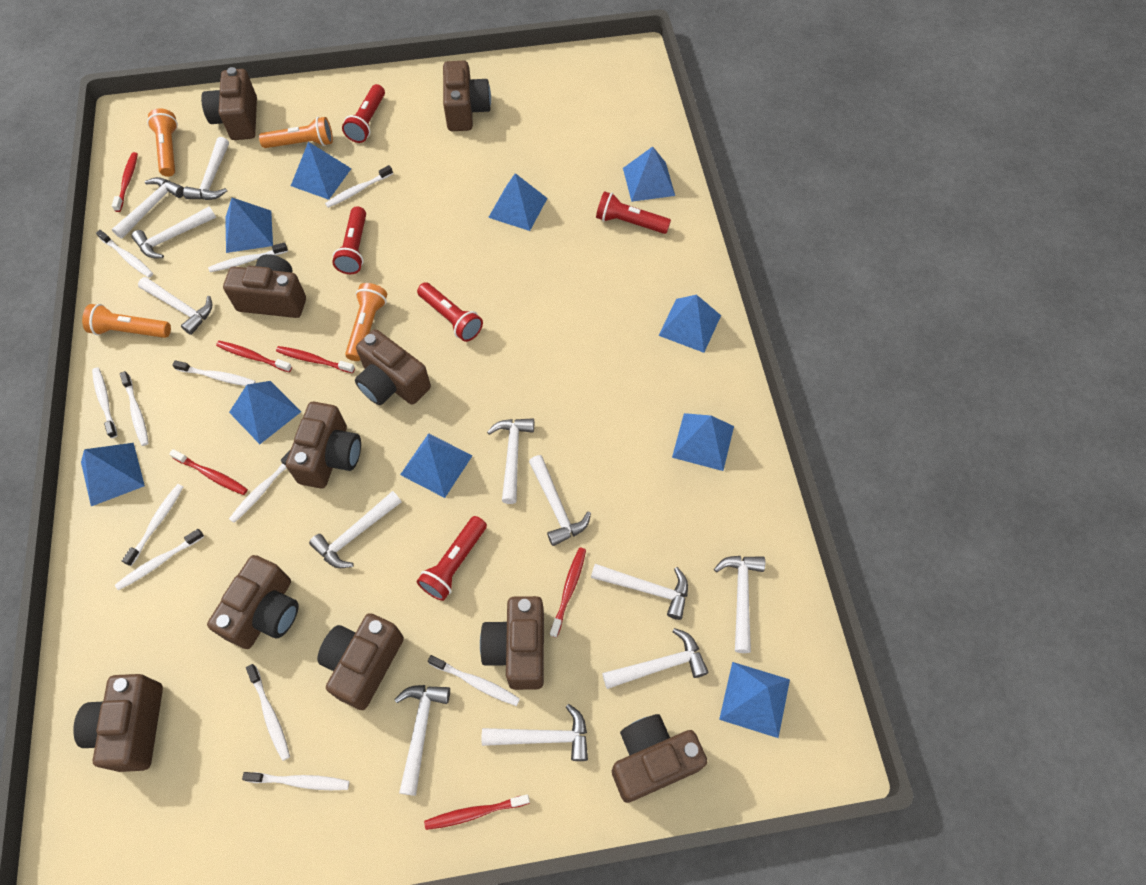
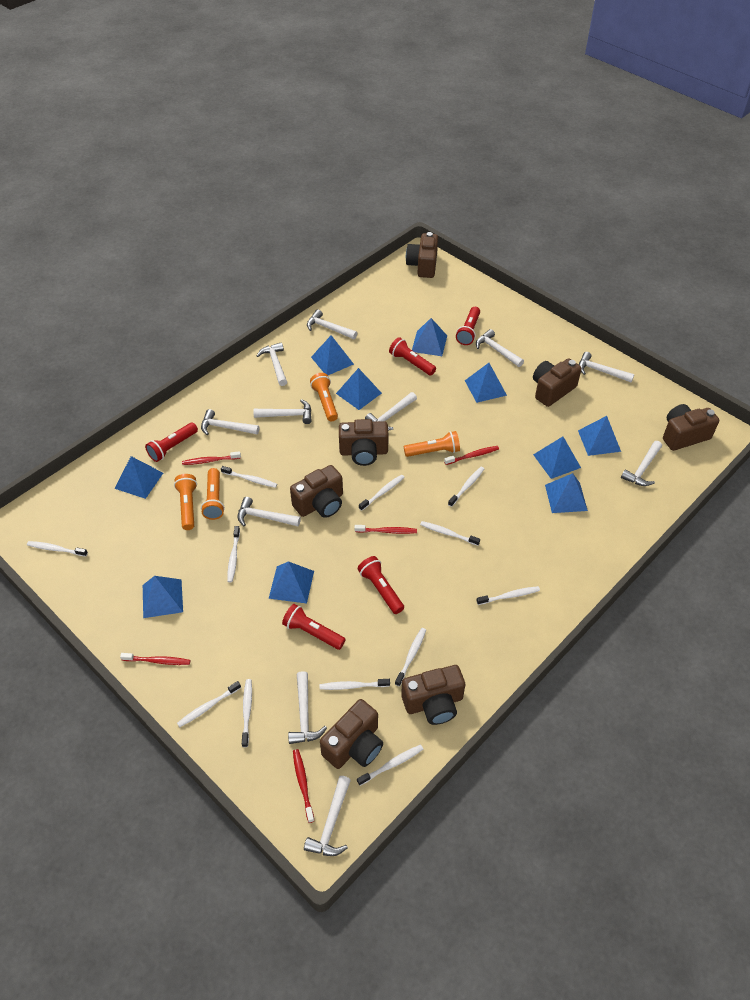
brown camera: [73,674,163,772] [201,67,257,140] [207,555,299,649] [223,254,306,318] [286,402,361,488] [317,613,404,710] [355,329,431,405] [443,61,491,131] [480,596,544,690] [612,714,707,803] = 10 -> [290,465,343,518] [320,699,383,769] [339,419,389,466] [401,665,465,725] [406,232,438,278] [533,358,582,407] [663,404,719,451] = 7
red toothbrush: [112,152,138,212] [169,449,248,495] [216,341,292,372] [276,346,355,373] [424,794,530,830] [550,548,586,638] = 6 -> [120,653,190,665] [182,451,241,465] [293,749,314,823] [355,525,417,534] [444,446,499,465] = 5
white hammer: [112,177,184,239] [131,207,216,258] [138,277,212,335] [183,137,229,200] [309,491,402,568] [394,685,450,796] [481,704,588,761] [487,418,534,504] [529,455,591,546] [591,564,688,620] [602,628,709,689] [714,556,765,653] = 12 -> [201,409,259,435] [238,497,301,526] [253,399,312,424] [257,342,287,386] [288,671,327,744] [304,776,351,856] [307,309,357,339] [365,392,417,431] [476,329,524,367] [579,352,634,382] [621,441,662,486] = 11

